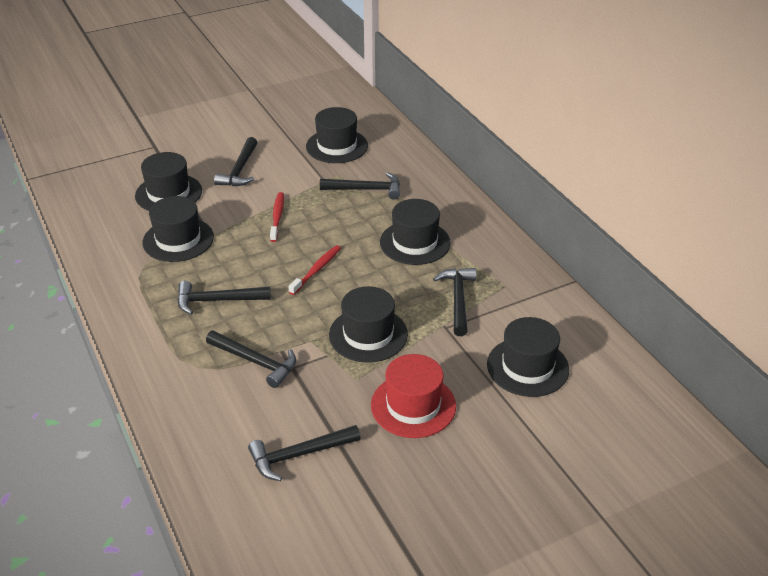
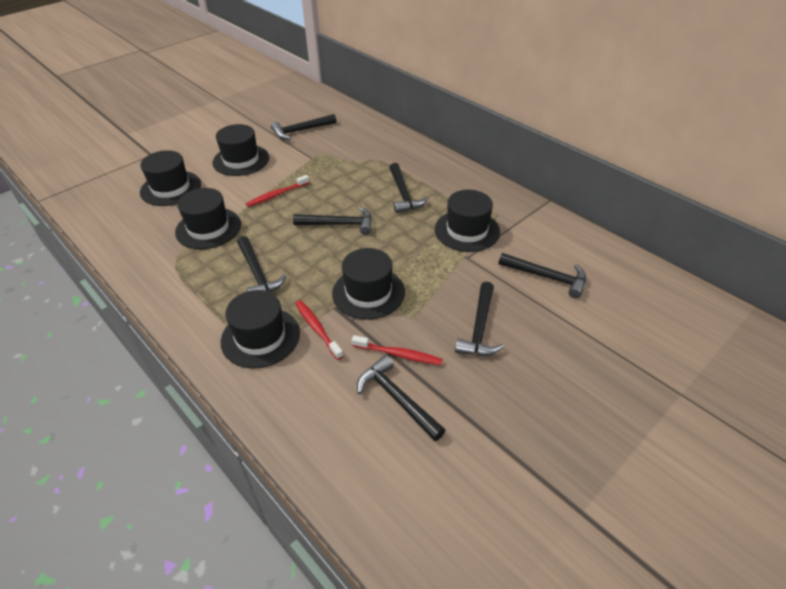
black hammer: [177,281,271,315] [206,330,296,388] [214,137,257,186] [248,425,360,481] [320,172,400,199] [433,268,476,336] = 6 -> [237,236,286,293] [271,114,336,139] [293,207,372,235] [357,355,445,441] [389,163,428,213] [455,282,504,356] [499,253,586,298] = 7
red hat: [371,354,456,438] = 1 -> none = 0
red toothbrush: [270,192,284,242] [288,245,341,295] = 2 -> [246,175,310,207] [295,300,343,360] [352,335,443,365] = 3

